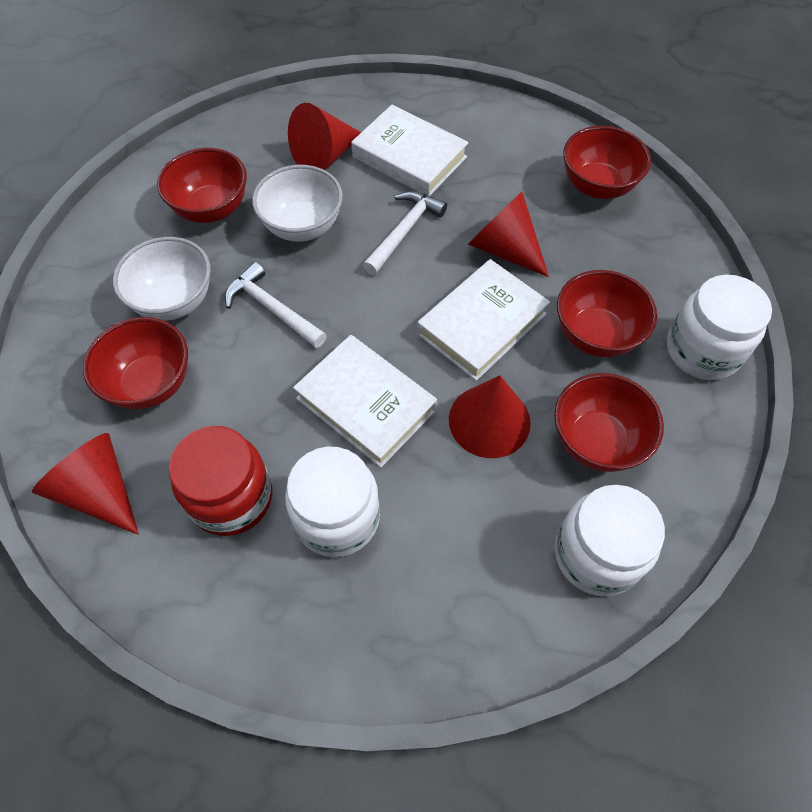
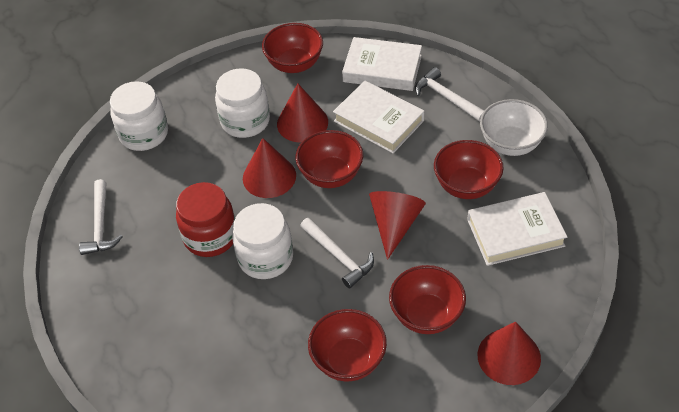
white bowl: [113,237,211,321] [252,165,343,242] = 2 -> [480,99,548,156] = 1
white hammer: [225,262,327,348] [363,191,447,275] = 2 -> [79,179,123,255] [300,218,374,288] [415,67,484,122] = 3

